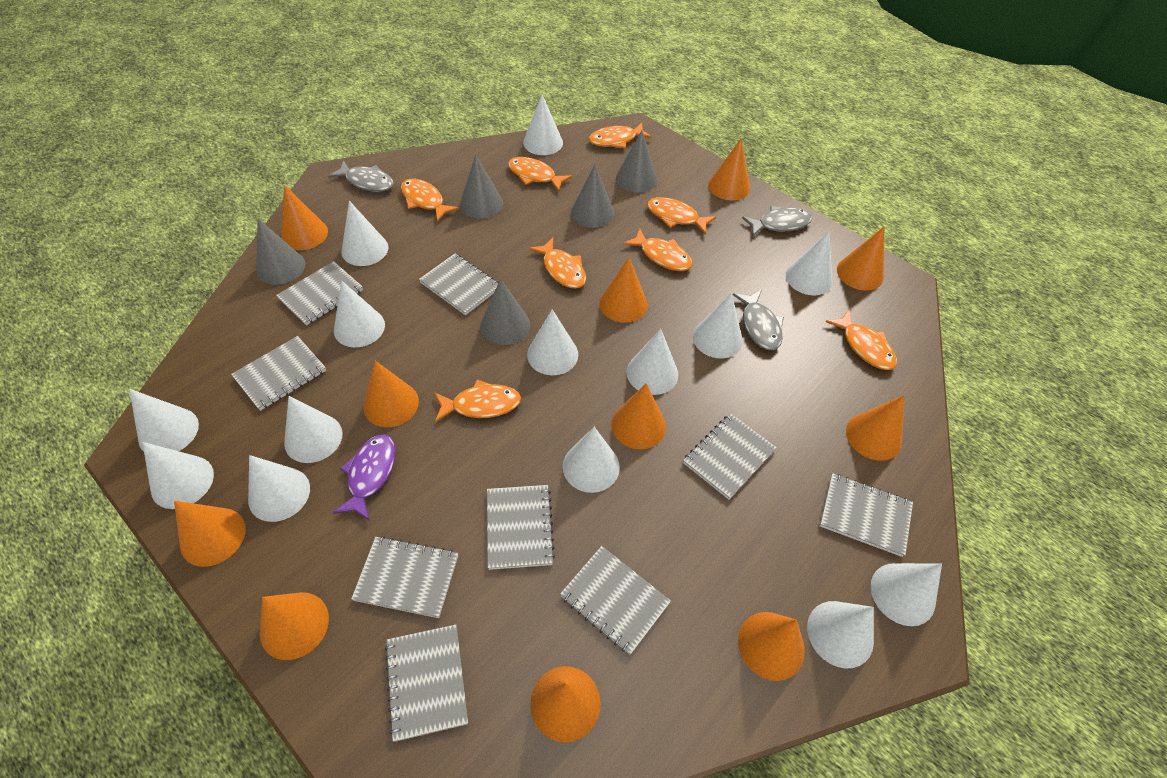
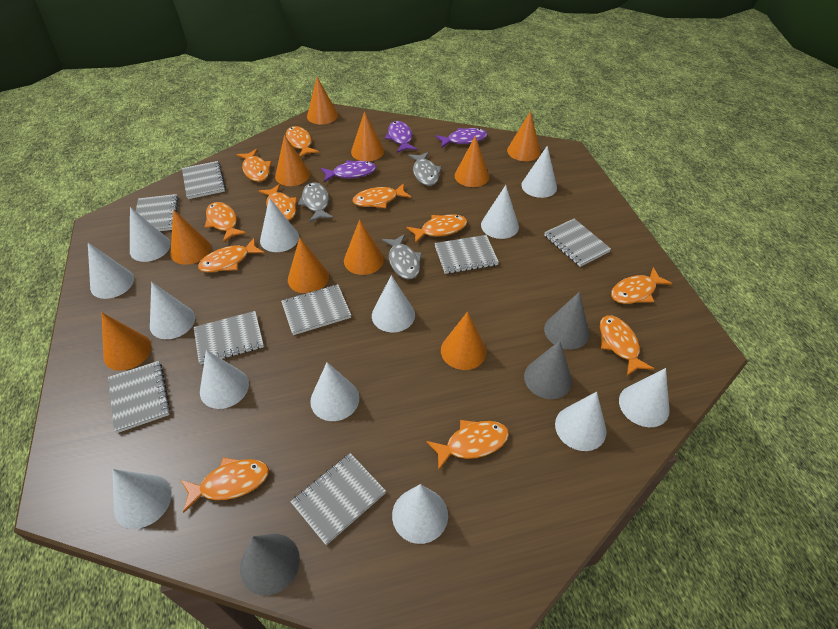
grey cone: [256,219,305,285] [460,155,503,219] [480,279,530,345] [571,165,614,228] [616,131,657,193] = 5 -> [240,534,300,596] [524,341,572,399] [544,292,589,349] = 3
grey notebook: [231,336,326,411] [276,261,363,325] [351,536,458,618] [385,625,468,742] [419,254,498,315] [487,485,555,570] [560,546,671,655] [683,413,777,500] [820,473,913,557] = 9 -> [108,361,170,433] [136,194,179,231] [182,161,226,199] [194,311,264,365] [281,284,351,335] [291,453,386,545] [434,235,499,274] [544,219,611,267] = 8
orange cone: [174,501,246,567] [260,592,329,660] [281,185,328,250] [363,361,419,427] [530,666,601,742] [600,257,648,323] [611,383,666,449] [708,138,750,201] [738,612,805,681] [837,227,884,291] [846,395,905,461] = 11 -> [101,312,152,371] [170,209,211,265] [275,135,310,186] [288,237,329,293] [307,77,338,124] [344,219,384,275] [351,111,384,161] [441,312,487,370] [455,136,489,187] [507,111,541,161] = 10
orange fish: [401,179,459,222] [434,380,521,422] [508,157,572,192] [529,238,586,289] [589,123,652,148] [623,228,693,271] [647,197,716,235] [825,310,897,370] = 8 -> [181,457,269,513] [198,238,264,273] [205,202,247,243] [236,149,272,182] [259,184,297,221] [286,126,319,157] [353,183,411,208] [406,214,467,244] [426,420,509,471] [600,316,654,376] [611,267,672,304] = 11
purple fish: [332,435,396,521] = 1 -> [321,160,376,182] [385,121,417,153] [435,128,488,148] = 3
white cone: [129,389,199,451] [142,442,214,509] [248,455,310,522] [284,396,343,463] [334,281,385,347] [341,201,388,266] [523,94,563,155] [527,309,578,375] [563,427,620,493] [626,329,678,395] [693,293,743,358] [786,231,832,295] [807,601,874,669] [871,563,942,626] = 14 -> [88,243,134,299] [113,469,172,529] [130,207,171,262] [150,282,195,339] [200,350,249,409] [260,198,299,252] [310,362,359,421] [372,275,415,333] [392,484,448,544] [481,185,519,239] [522,146,557,198] [555,392,606,451] [619,368,670,427] = 13

